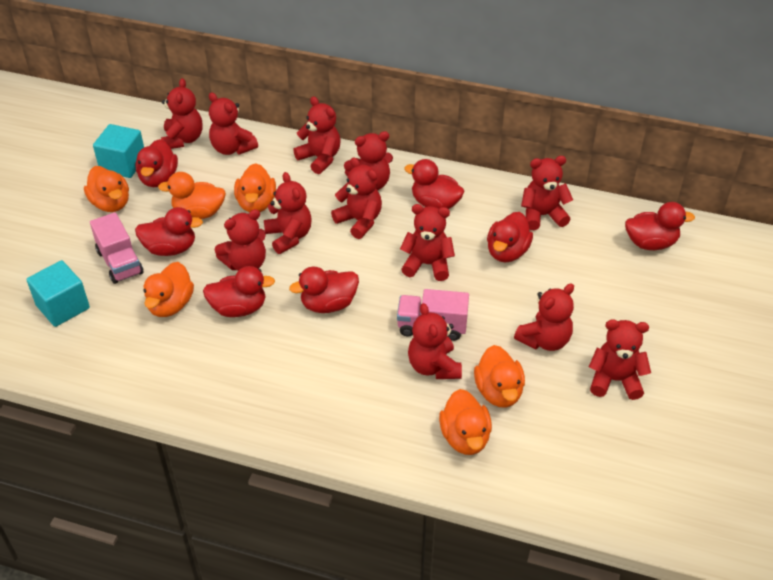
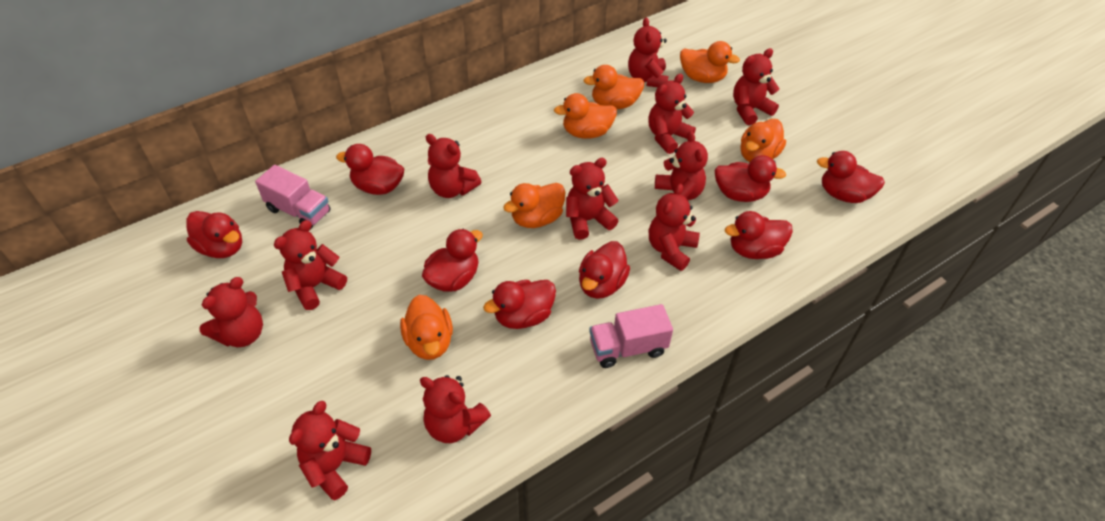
red duck: [135,207,203,256] [136,139,178,187] [203,266,275,317] [289,267,359,313] [404,159,464,209] [487,212,533,262] [625,202,695,250] = 7 -> [186,211,242,258] [336,144,404,195] [422,229,483,292] [483,280,556,329] [579,241,630,299] [714,155,786,202] [725,211,793,259] [817,151,885,203] = 8
red teddy bear: [161,78,202,149] [209,92,258,155] [215,209,266,271] [264,172,312,254] [293,96,340,174] [331,157,382,239] [344,131,393,190] [400,204,455,281] [408,303,462,379] [514,283,574,351] [521,156,573,230] [589,319,651,400] = 12 -> [199,277,263,347] [273,220,347,310] [289,401,371,500] [420,375,491,443] [426,134,481,198] [566,158,619,240] [628,17,669,87] [649,74,696,154] [649,184,700,271] [655,131,708,202] [733,48,779,125] = 11
turquoise cube: [26,260,90,327] [93,124,144,178] = 2 -> none = 0

